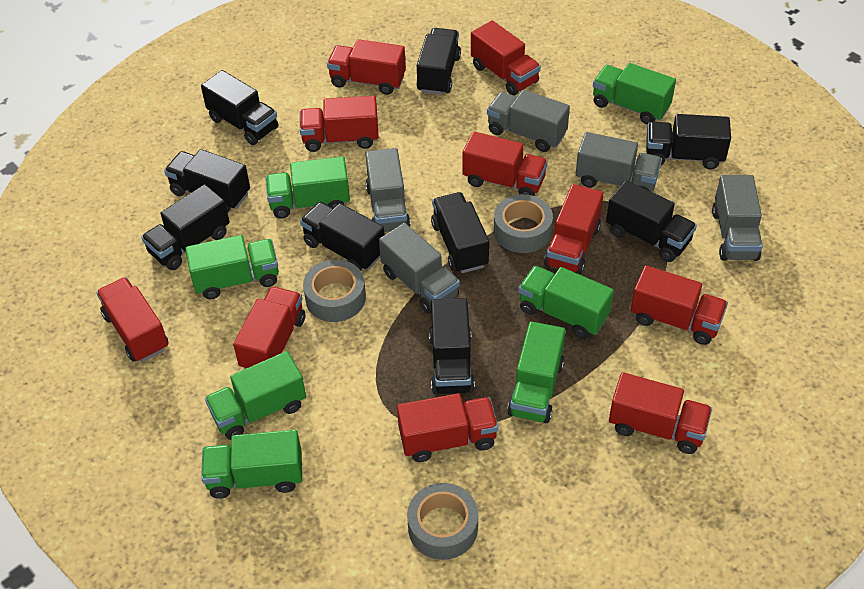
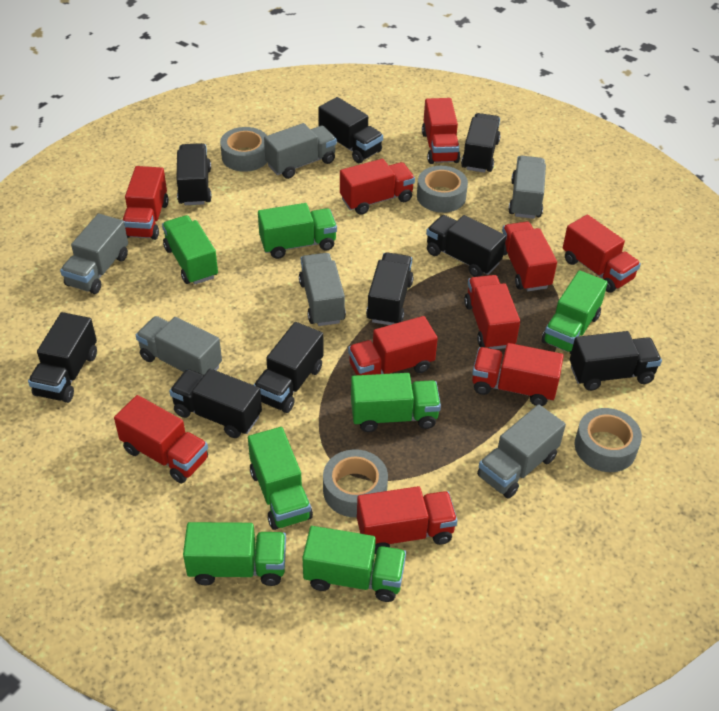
grey tape: [303,260,366,322] [407,483,478,560] [494,194,553,253] = 3 -> [220,127,267,172] [323,449,388,517] [417,166,468,213] [575,408,642,472] = 4
grey truck: [365,148,411,232] [379,223,460,314] [487,90,570,152] [576,132,662,192] [712,175,763,261] = 5 -> [60,213,128,294] [136,316,222,375] [264,123,337,179] [299,253,346,326] [477,404,566,499] [508,156,546,219] = 6

